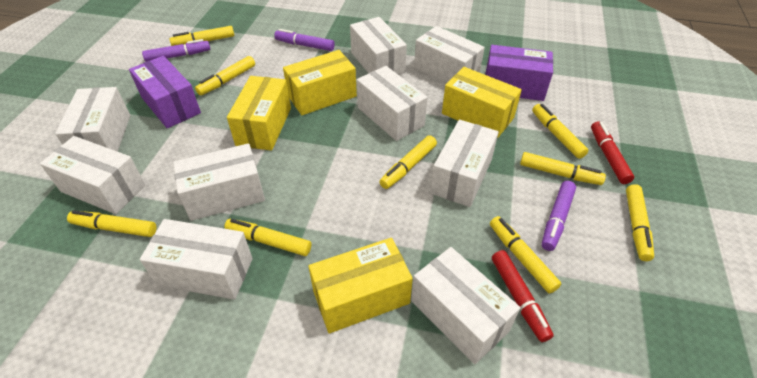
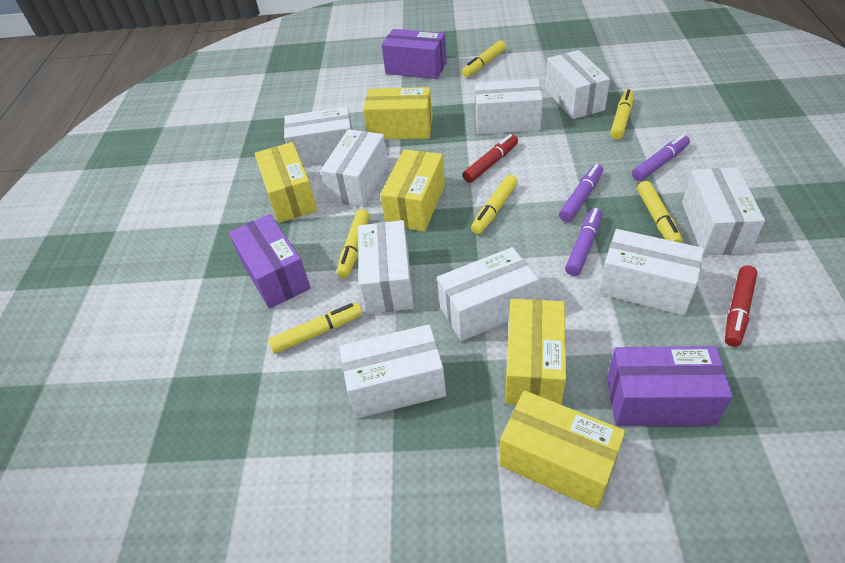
purple box: [129,56,201,128] [485,45,553,101] = 2 -> [229,214,311,309] [382,29,447,79] [607,346,733,426] = 3
yellow box: [227,76,291,151] [283,50,357,115] [308,238,413,333] [442,67,522,138] = 4 -> [255,142,317,223] [363,87,433,139] [380,149,445,231] [500,390,625,510] [505,299,566,405] = 5
yellow marker: [67,210,156,237] [170,26,234,46] [195,56,255,96] [224,219,311,256] [379,135,437,189] [490,216,561,294] [520,152,606,185] [532,104,589,159] [626,184,654,261] = 9 -> [268,303,363,354] [337,209,370,278] [462,40,506,77] [471,175,518,234] [610,89,634,140] [637,181,683,243] = 6

